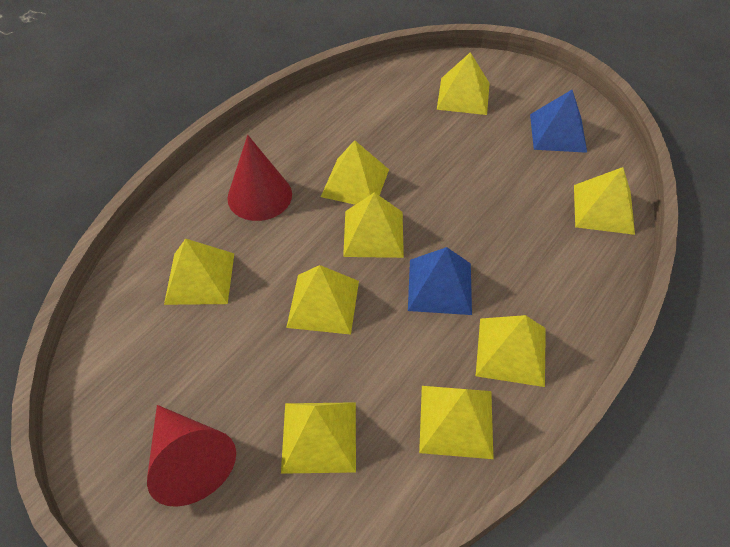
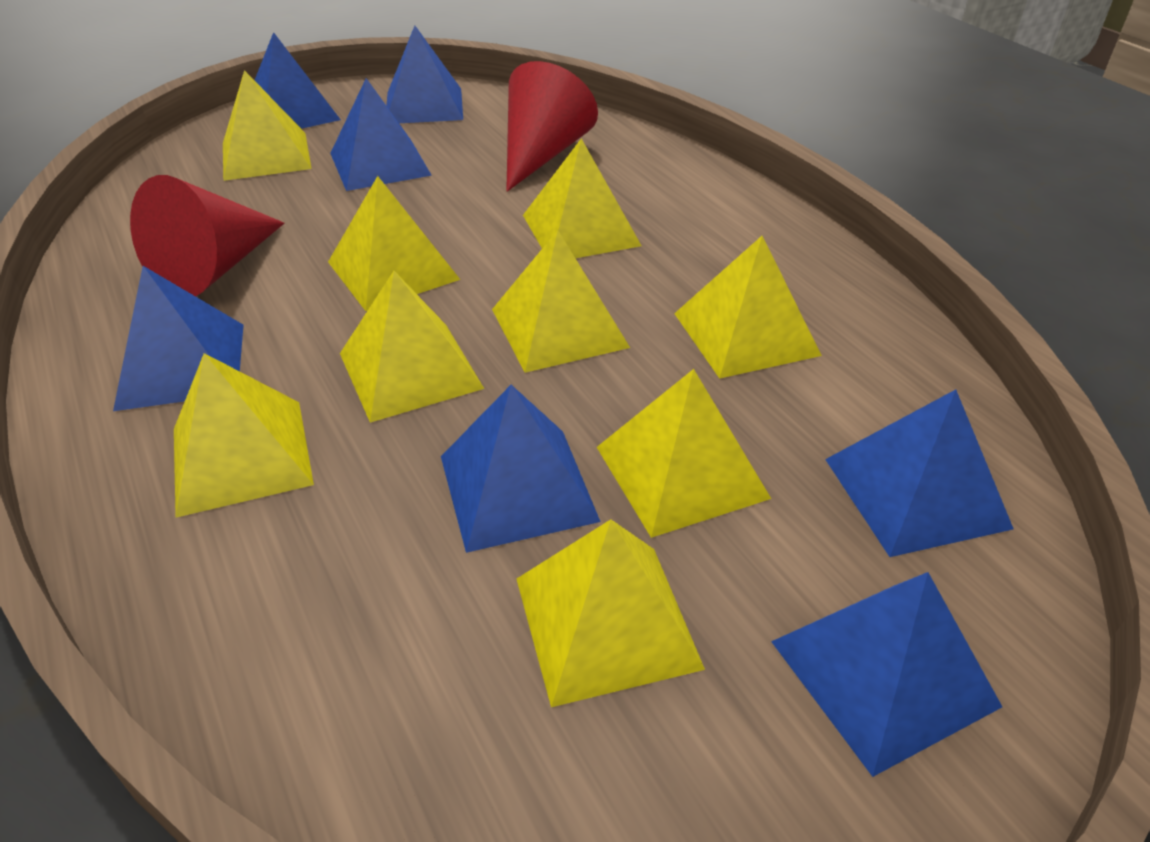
blue pyramid: [408,247,472,315] [530,90,587,153] = 2 -> [113,266,244,411] [255,32,341,129] [330,78,432,191] [386,26,463,123] [441,385,600,553] [771,572,1002,777] [825,390,1014,557] = 7

